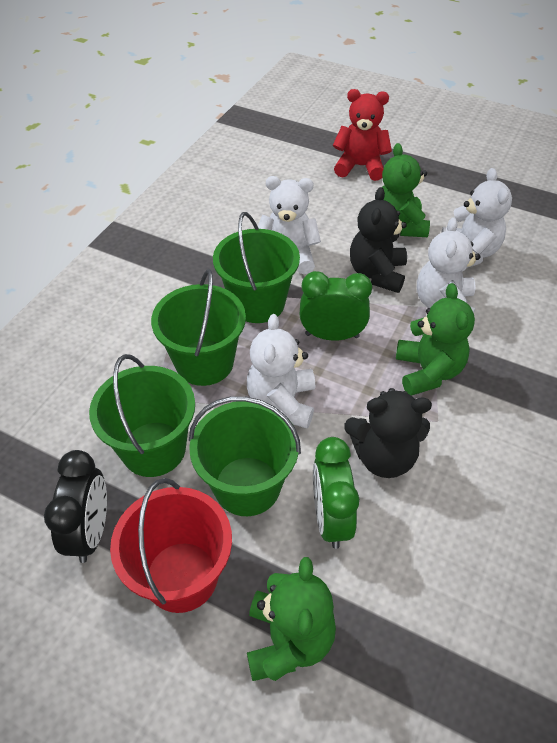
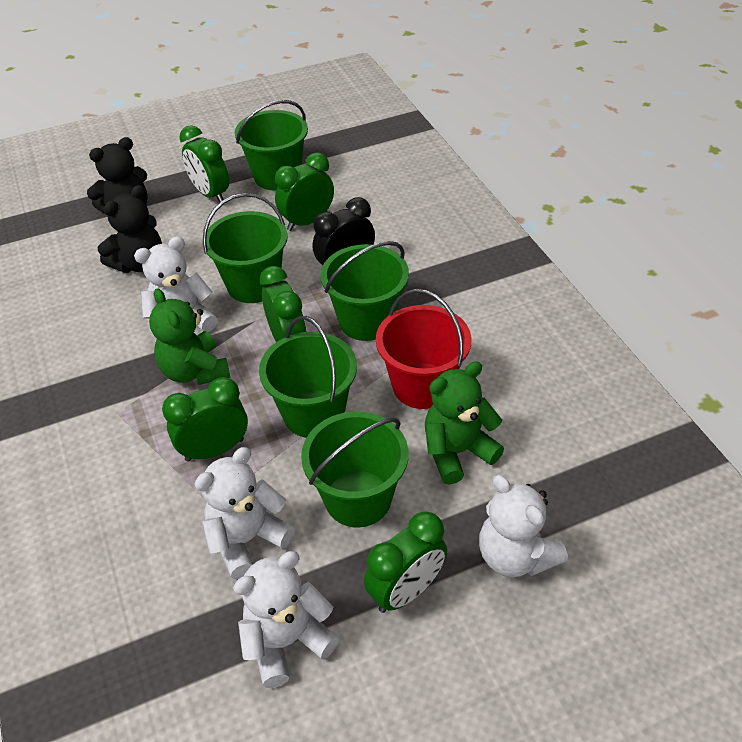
green bucket: [89,354,195,477] [151,269,246,386] [189,396,301,516] [213,212,300,323] = 4 -> [203,193,288,303] [235,100,308,190] [259,316,357,438] [301,412,408,527] [321,241,409,341] = 5
green clock: [300,271,372,341] [313,437,359,549] = 2 -> [162,377,248,462] [179,125,229,202] [260,266,307,342] [275,152,334,231] [364,511,447,613] = 5
green teddy bear: [247,557,336,681] [382,143,430,237] [396,283,475,396] = 3 -> [149,288,230,385] [425,361,504,485] = 2
red teddy bear: [333,89,392,181] = 1 -> none = 0

